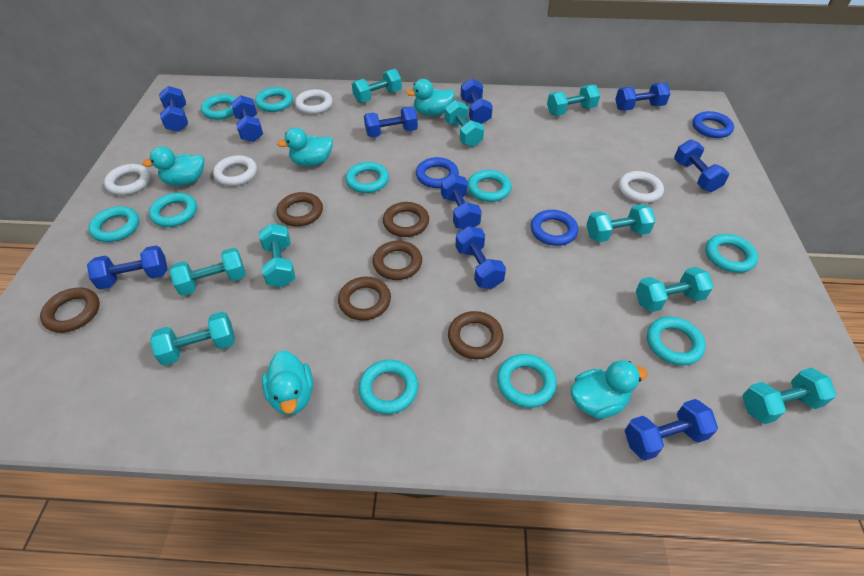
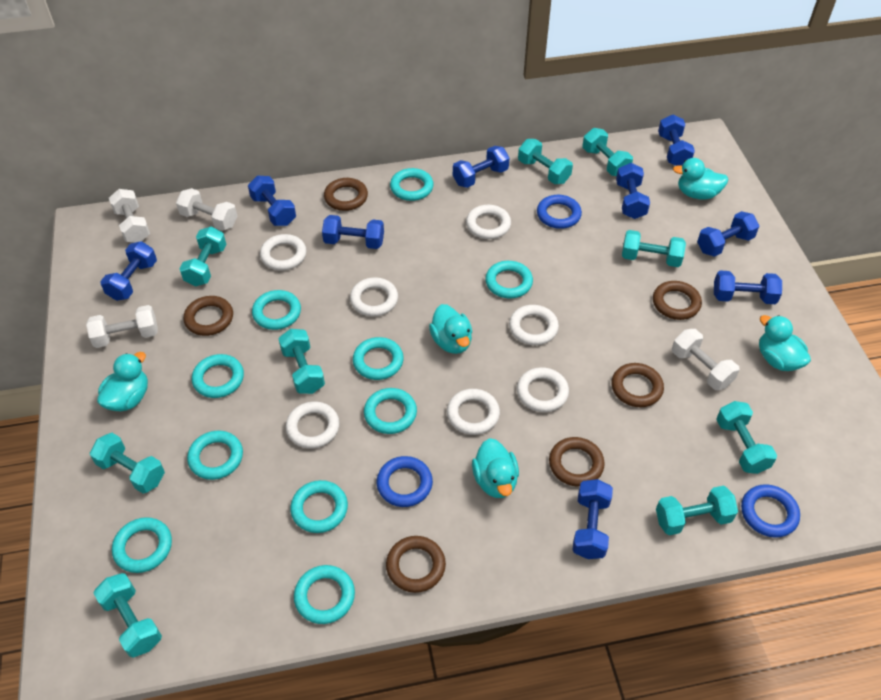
blue dumbbell: [87,245,168,289] [159,86,188,132] [231,95,263,142] [364,107,418,138] [441,174,482,229] [455,226,506,289] [461,78,493,124] [615,83,670,111] [625,399,718,461] [674,139,729,192] = 10 -> [100,241,157,301] [248,176,296,226] [322,215,384,249] [453,146,509,188] [572,479,613,559] [616,163,650,219] [658,114,695,166] [697,211,759,257] [714,271,782,304] = 9
white dumbbell: none = 0 -> [86,305,158,348] [109,189,150,243] [176,188,237,231] [672,329,740,390] = 4
white ring: [104,164,151,195] [213,155,257,186] [295,89,333,114] [618,171,664,203] = 4 -> [260,234,306,270] [286,401,340,449] [350,277,398,316] [447,389,500,435] [466,205,511,239] [509,305,559,345] [517,367,569,412] = 7

